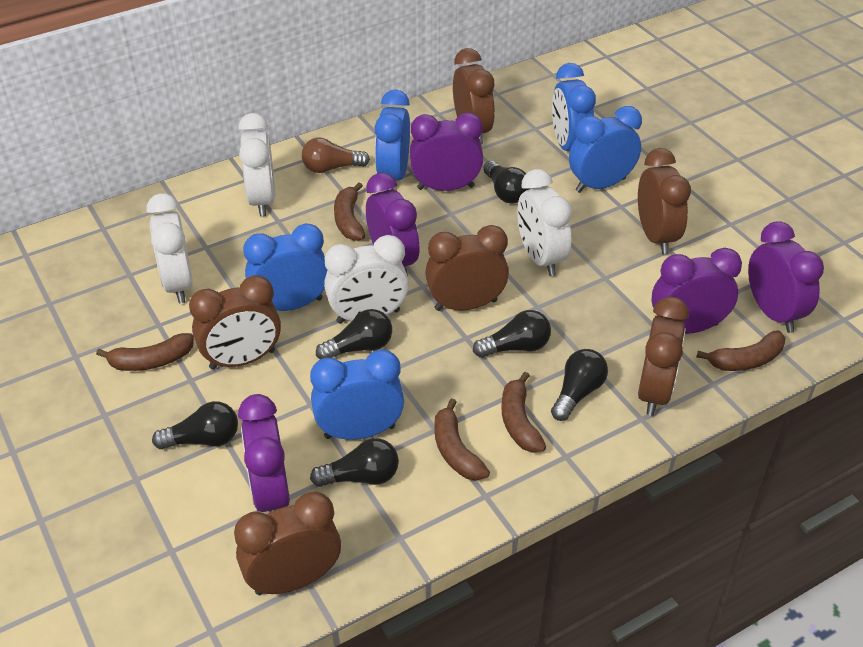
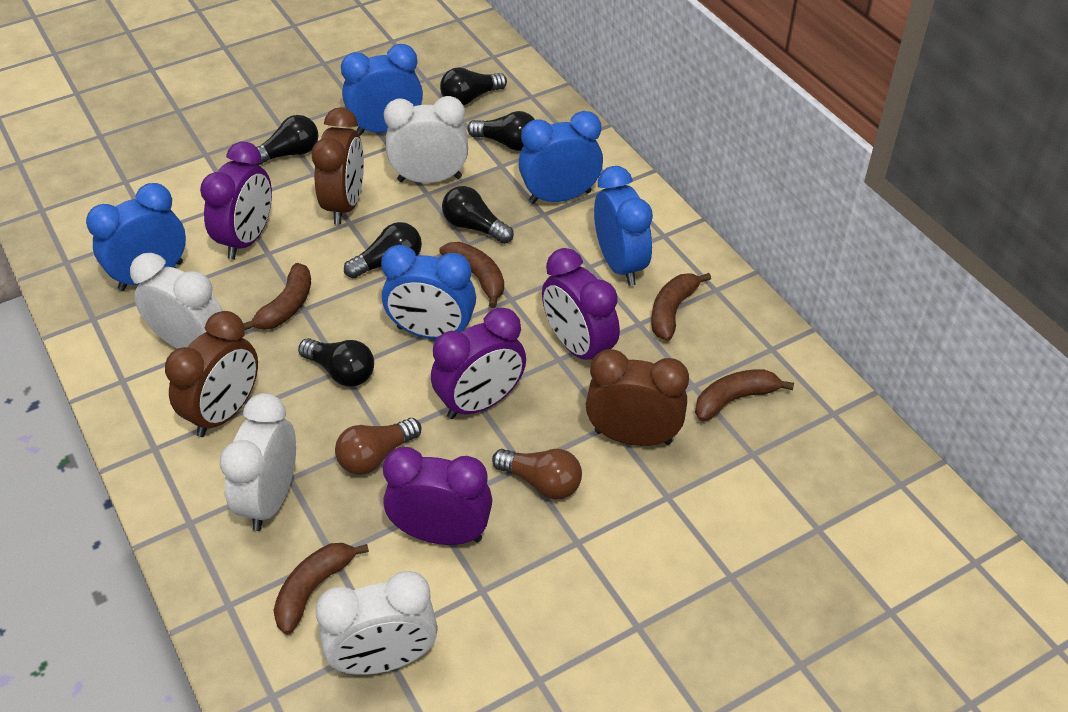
brown clock: [189,275,281,370] [234,491,341,595] [425,225,509,311] [453,48,495,144] [638,148,691,255] [638,296,689,416] = 6 -> [165,311,258,437] [312,107,364,225] [586,349,689,446] = 3
brown light bulb: [302,138,370,173] = 1 -> [335,418,421,475] [492,449,582,499] = 2
purple clock: [238,394,290,513] [366,173,420,276] [410,113,483,191] [651,248,742,334] [748,221,824,333] = 5 -> [200,141,272,260] [383,447,492,545] [431,308,526,419] [542,248,620,360] = 4

